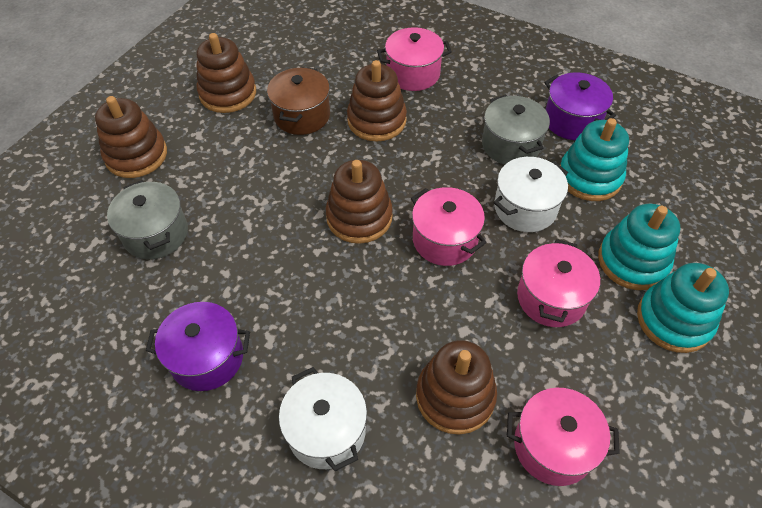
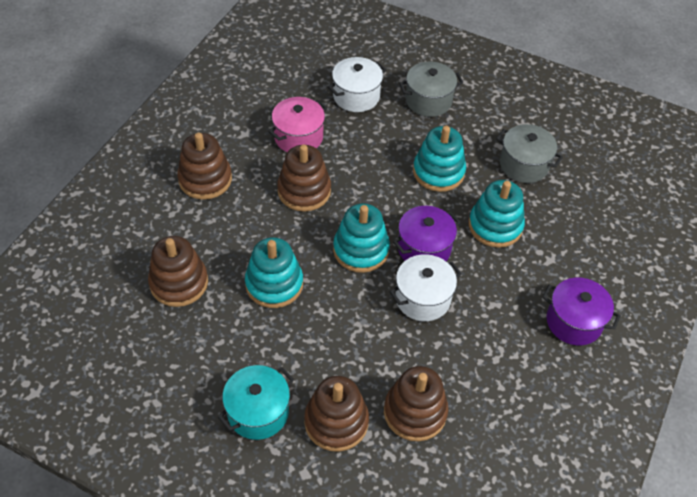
brown pot: [267,67,330,135] = 1 -> none = 0
pink pot: [377,27,452,91] [411,187,487,266] [507,388,620,486] [517,239,600,327] = 4 -> [269,97,327,152] = 1
turquoise pot: none = 0 -> [218,365,294,440] = 1
turquoise stacking toy: [560,118,629,201] [598,204,681,290] [637,263,729,353] = 3 -> [245,237,303,308] [333,203,390,273] [413,126,466,192] [469,180,525,248] = 4

